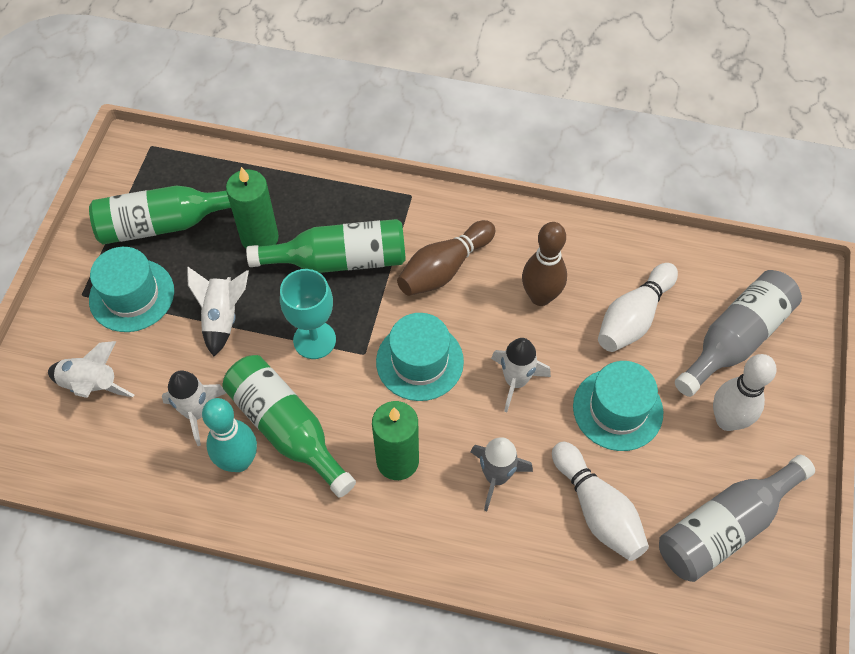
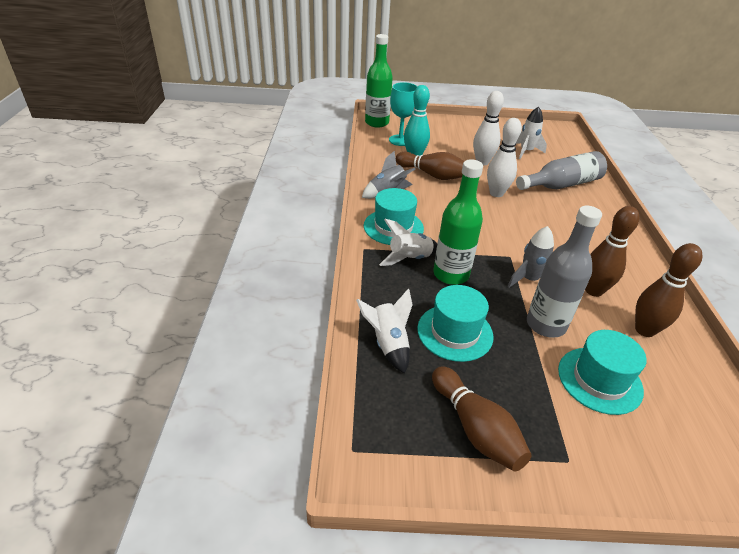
brown bowling pin: [397,220,495,296] [522,222,567,306] = 2 -> [396,152,464,180] [432,366,532,471] [585,206,639,297] [635,243,703,337] = 4
green bottle: [89,185,231,245] [222,355,356,498] [246,219,406,273] = 3 -> [365,34,393,128] [433,159,483,285] = 2
green candle: [226,167,279,249] [372,401,419,480] = 2 -> none = 0
grey rocket: [471,437,533,511] = 1 -> [362,151,415,199] [508,226,554,288] = 2
white bowling pin: [552,442,649,561] [598,263,678,352] [713,354,777,431] = 3 -> [473,91,504,166] [487,118,522,197] = 2
white rocket: [48,341,134,398] [162,371,226,446] [187,267,249,356] [491,338,551,412] = 4 -> [356,288,413,374] [379,219,437,266] [516,106,547,159] = 3

